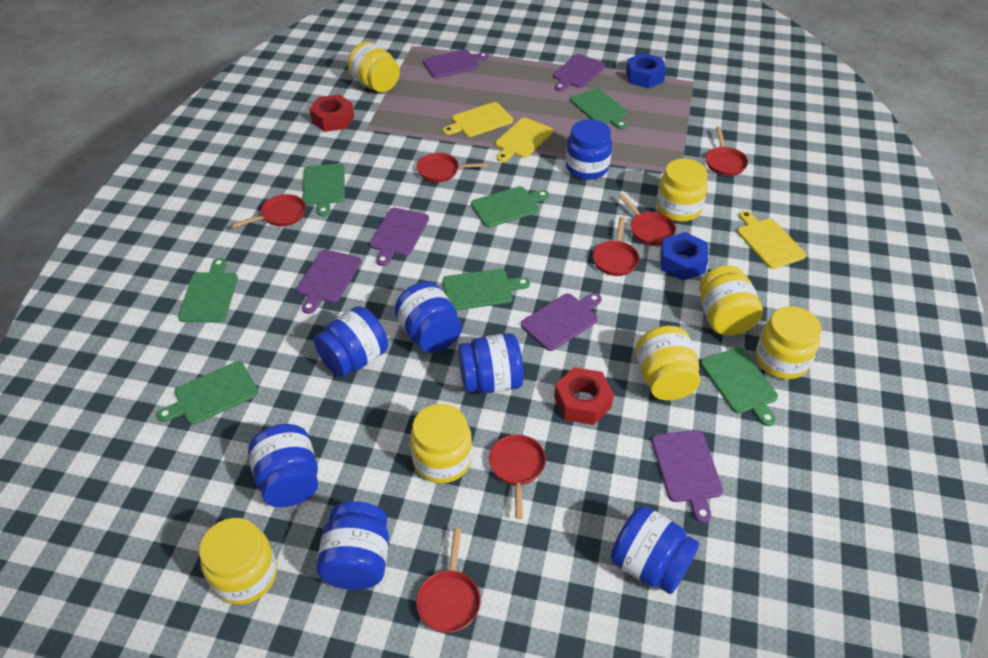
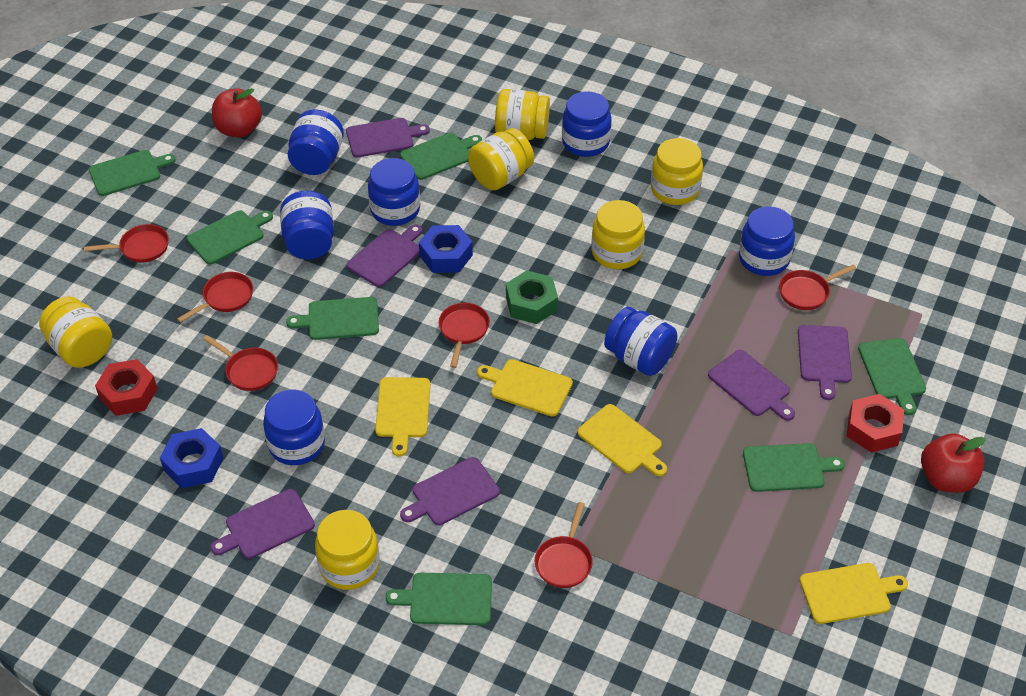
green nut: none = 0 -> [506,270,558,324] = 1
red apple: none = 0 -> [212,88,262,137] [921,433,986,493] = 2
red pan: [232,194,305,228] [416,528,481,633] [417,153,488,182] [489,435,546,519] [593,217,639,276] [619,194,676,246] [706,127,748,176] = 7 -> [84,224,169,263] [177,272,253,323] [203,335,278,391] [439,303,490,368] [535,502,593,588] [779,264,857,310] = 6
yellow cutting board: [443,102,513,137] [495,118,553,162] [737,211,806,269] = 3 -> [375,377,430,457] [477,359,573,417] [577,404,667,476] [799,563,908,624] = 4
yellow jar: [199,518,277,605] [348,41,400,92] [410,404,472,483] [636,326,701,401] [656,159,708,222] [699,265,763,336] [756,306,822,379] = 7 -> [39,296,112,368] [315,510,380,590] [468,128,534,190] [495,89,550,140] [591,200,645,269] [651,138,703,205] = 6

